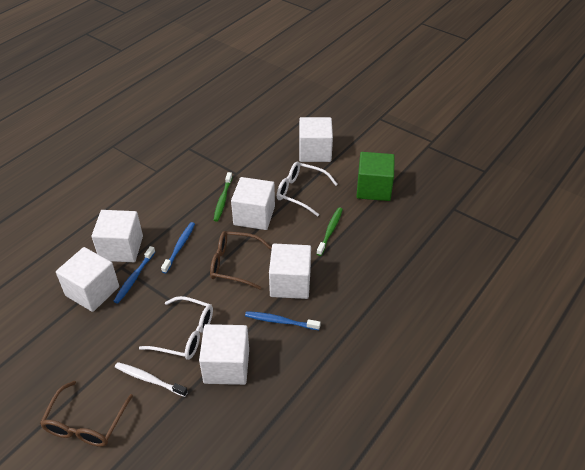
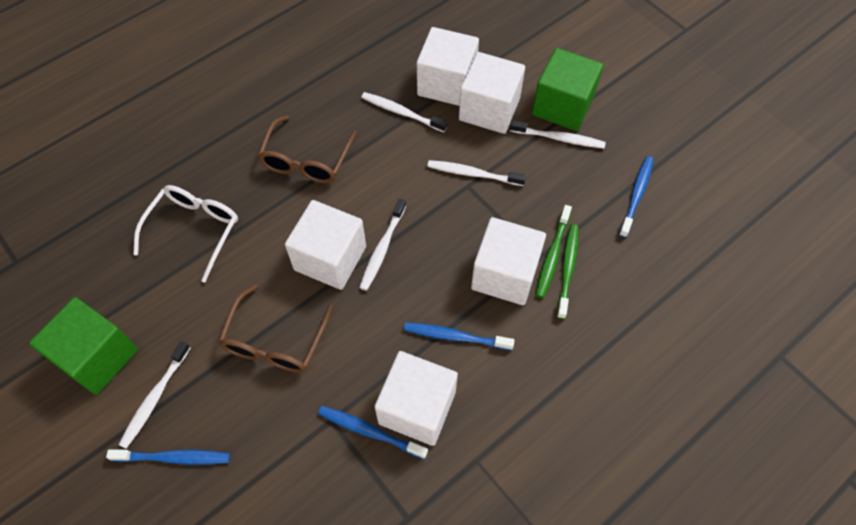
blue toothbrush: [113,246,155,304] [161,222,195,274] [245,311,321,330] = 3 -> [106,449,230,465] [318,406,428,459] [404,322,515,350] [619,156,654,238] = 4
green cube: [356,152,395,201] = 1 -> [29,297,138,395] [532,48,603,131] = 2
white cube: [56,247,119,312] [92,210,143,262] [199,324,249,385] [231,177,275,230] [269,244,311,299] [299,117,333,162] = 6 -> [285,200,366,290] [375,351,458,446] [417,27,479,106] [459,52,525,134] [471,217,546,305] = 5
white glasses: [139,296,213,360] [277,162,337,216] = 2 -> [133,185,238,282] = 1
white toothbrush: [115,362,188,397] = 1 -> [119,341,190,449] [359,199,406,291] [361,92,447,132] [427,160,526,186] [510,120,606,149] = 5

